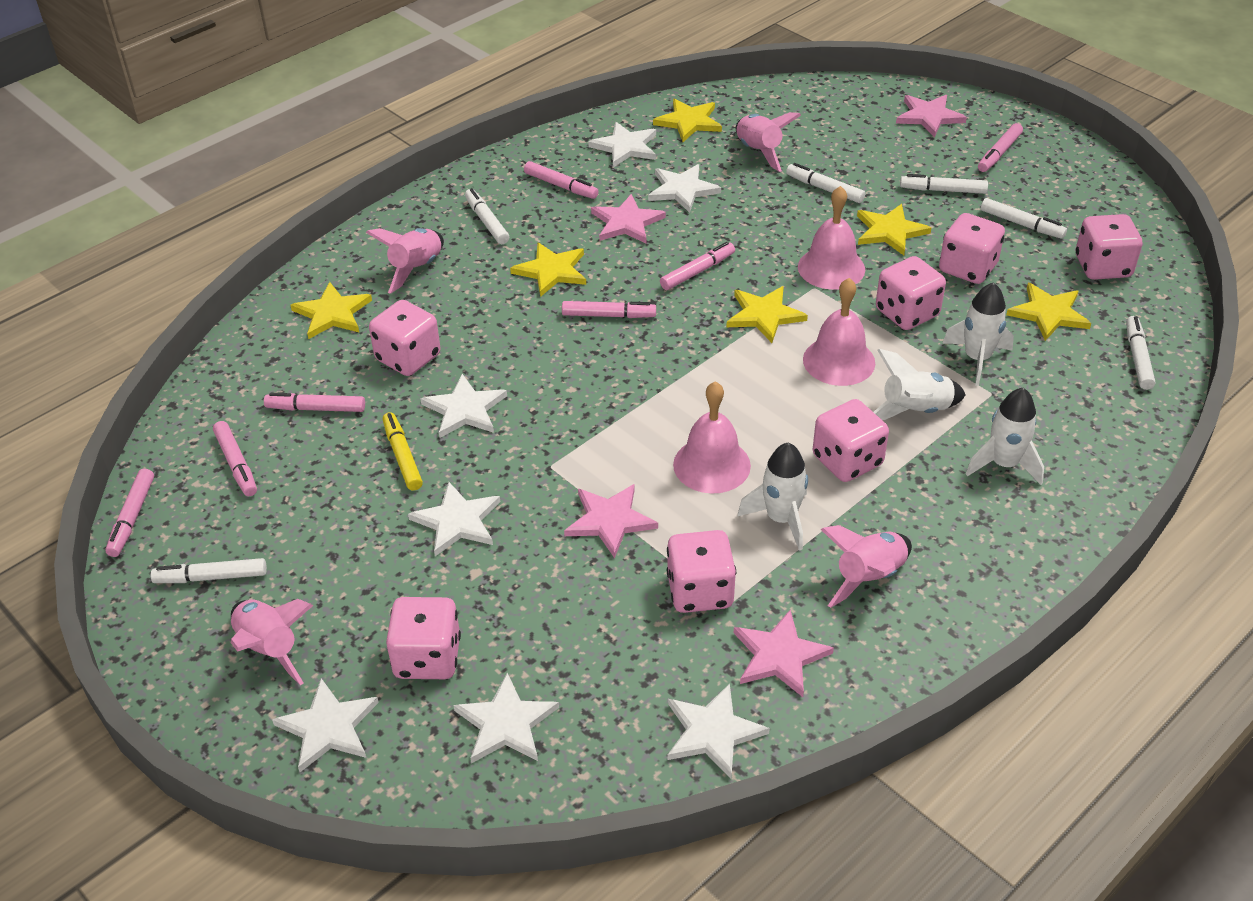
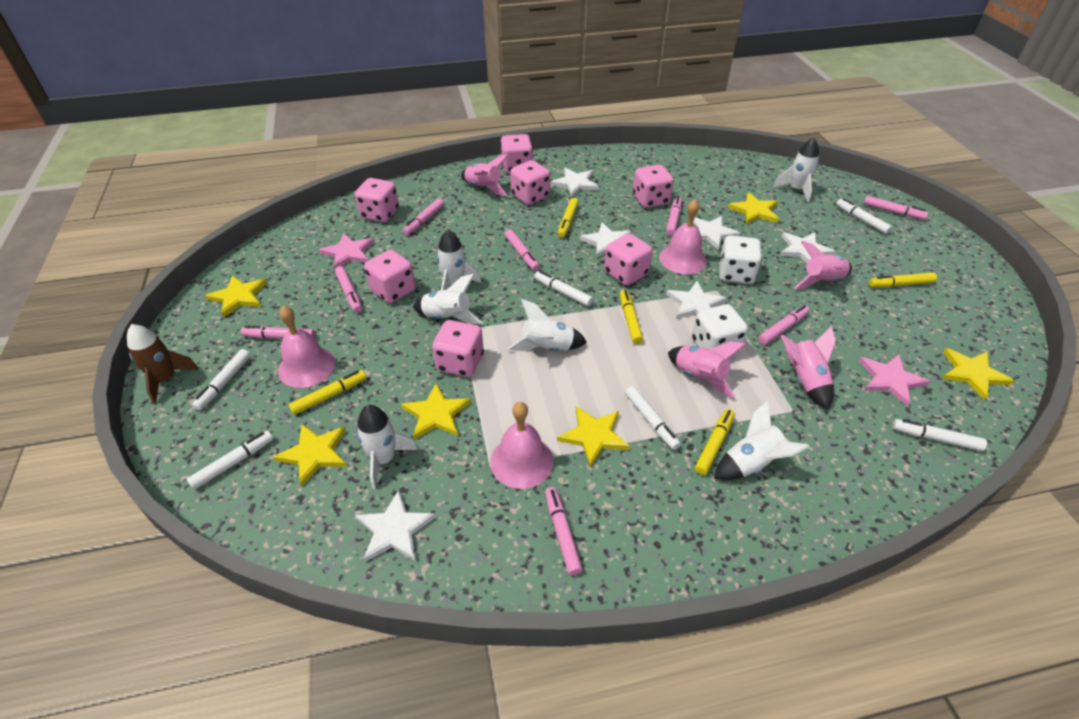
brown rocket: none = 0 -> [127,324,199,404] = 1
pink marker: [105,468,154,557] [213,421,257,496] [264,393,365,412] [524,161,599,199] [562,301,656,318] [660,242,735,290] [978,123,1023,172] = 7 -> [241,325,315,339] [335,266,362,313] [403,198,444,235] [505,229,540,271] [545,487,583,575] [666,196,682,236] [758,305,809,345] [863,196,928,220] = 8
pink star: [564,484,658,558] [591,194,666,243] [734,609,834,697] [896,95,967,137] = 4 -> [319,233,375,270] [859,354,930,407] = 2
white dice: none = 0 -> [692,304,748,355] [719,236,762,284] = 2
white rocket: [737,443,808,550] [874,349,966,420] [942,282,1014,386] [966,388,1044,485] = 4 -> [357,405,418,489] [413,273,483,324] [437,230,481,290] [508,299,587,351] [714,401,809,480] [773,138,819,203] = 6
white star: [272,678,379,772] [408,482,500,556] [421,374,507,438] [454,673,559,763] [588,122,656,167] [648,164,721,213] [667,683,770,779] = 7 -> [355,490,436,562] [551,168,599,197] [580,222,632,258] [666,281,726,319] [693,216,740,250] [780,232,836,263] = 6
yellow marker: [383,412,423,491] = 1 -> [289,370,366,415] [558,198,579,238] [620,290,643,344] [695,409,735,475] [869,272,937,287] = 5

